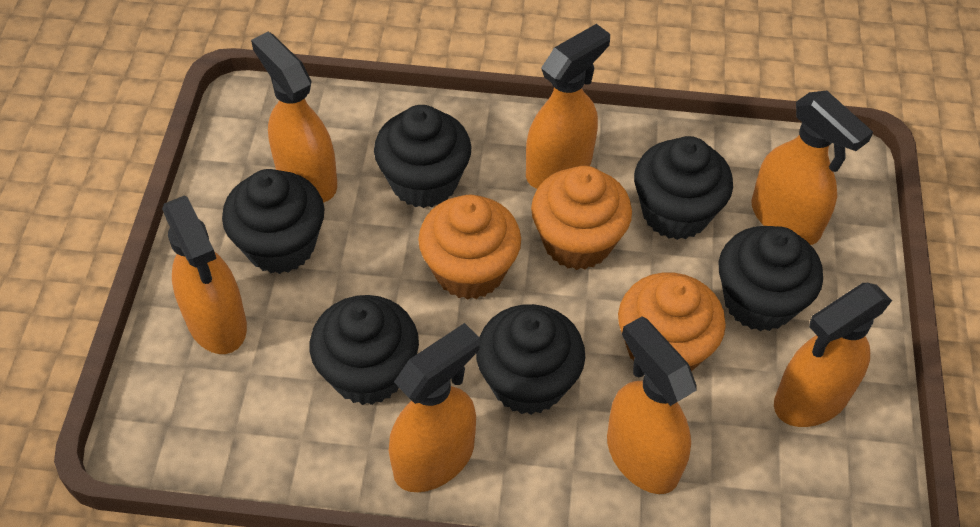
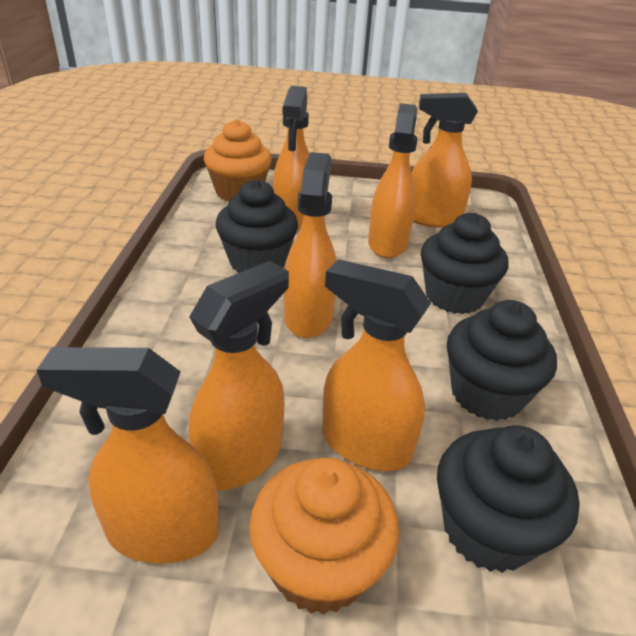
black cupcake: [222,169,324,274] [310,295,419,405] [374,105,471,208] [476,304,585,415] [634,136,733,240] [719,226,823,331] = 6 -> [216,179,298,273] [421,213,509,314] [437,425,580,573] [447,300,557,421] = 4
orange cupcake: [418,195,521,300] [531,166,632,270] [618,272,726,371] = 3 -> [204,119,272,201] [249,458,399,615] = 2

